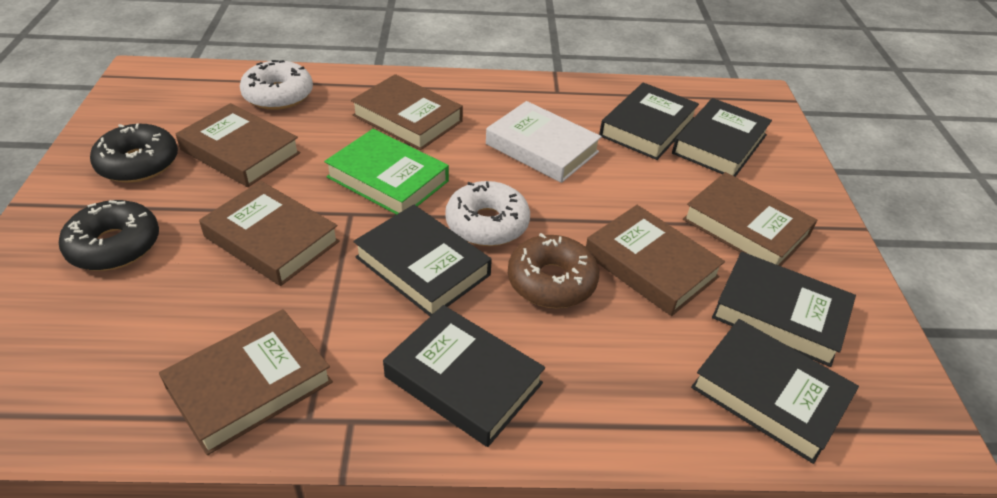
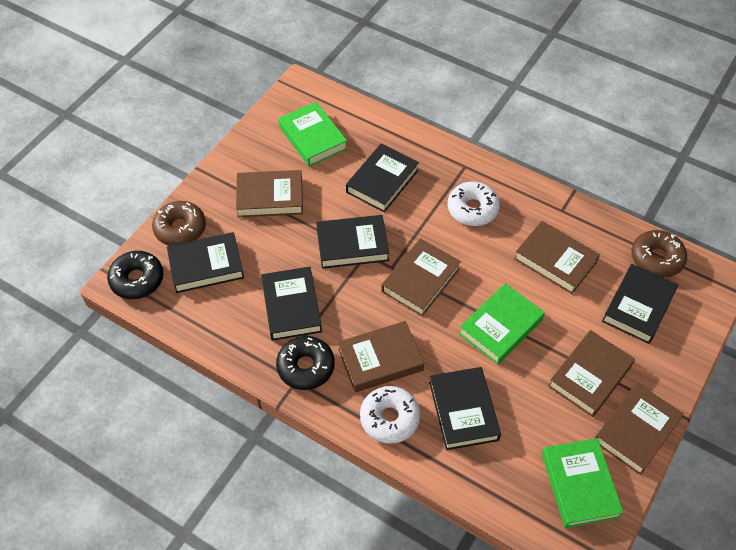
brown donut: [508,233,599,308] = 1 -> [152,201,206,246] [632,230,687,277] = 2
green book: [324,129,449,215] = 1 -> [278,102,347,167] [459,283,545,365] [542,438,624,528] = 3
white book: [486,101,602,183] = 1 -> none = 0

